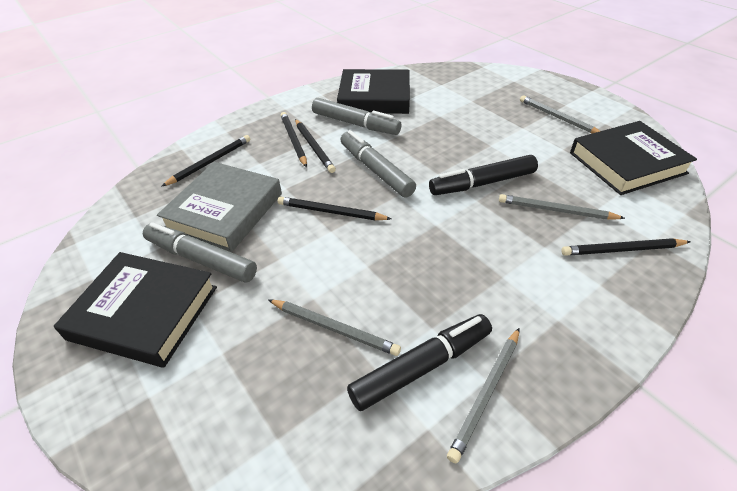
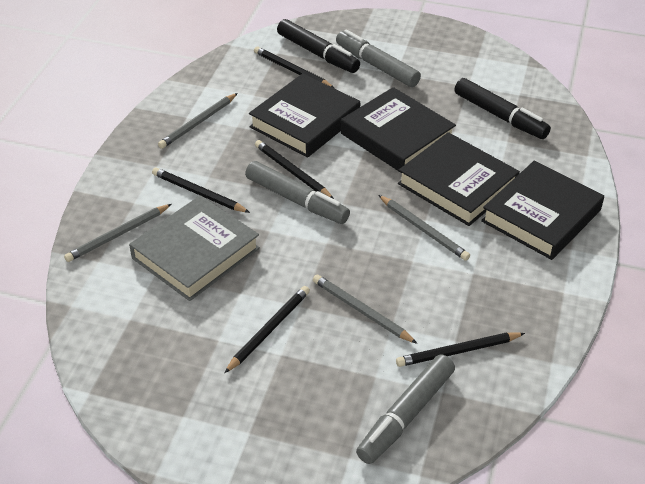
black book: [54,252,217,368] [337,69,410,114] [570,121,697,195] = 3 -> [249,73,360,158] [341,87,456,173] [398,132,520,226] [481,160,604,260] = 4

